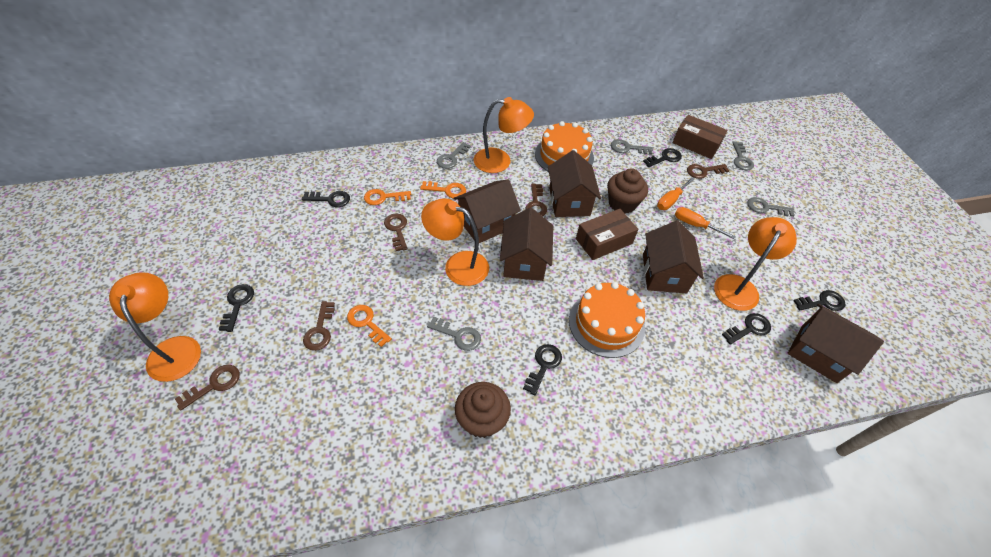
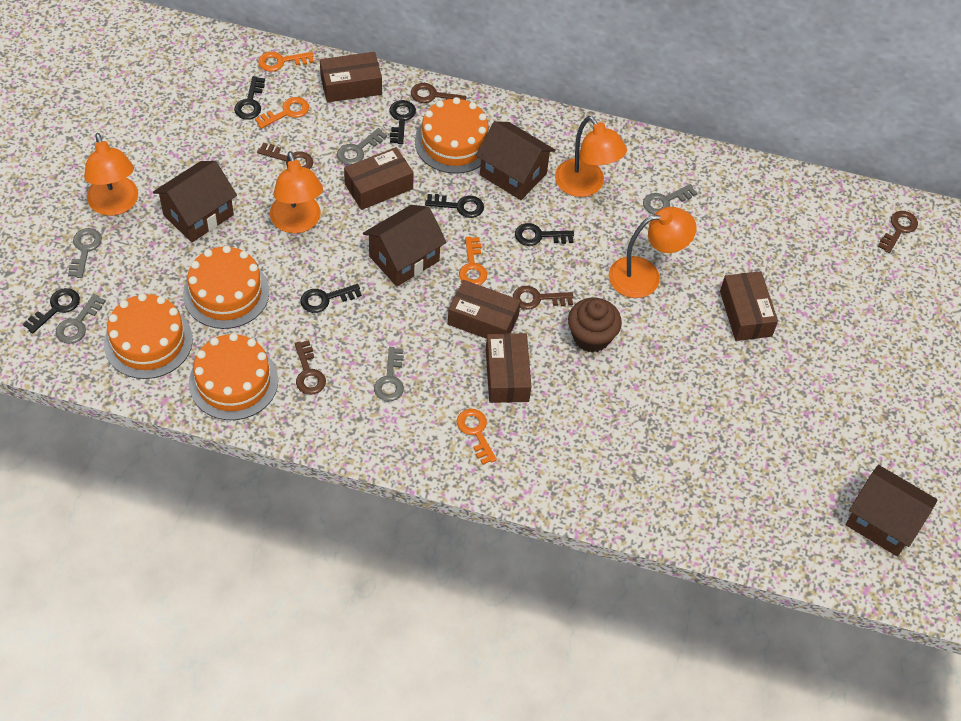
brown box: [576,209,638,260] [673,115,728,159] = 2 -> [320,52,382,103] [344,147,414,210] [448,280,521,339] [486,333,532,403] [720,271,778,341] = 5
brown cupcake: [455,382,511,438] [607,168,648,214] = 2 -> [568,298,622,353] = 1
brown house: [454,179,521,243] [500,208,553,281] [548,150,601,217] [643,220,704,293] [787,304,884,383] = 5 -> [153,161,237,242] [363,205,447,286] [476,121,556,200] [846,465,937,557] = 4
orange cake: [535,121,594,172] [569,282,645,358] = 2 -> [104,293,193,379] [183,245,269,329] [189,333,278,420] [415,97,489,174] = 4
orange key: [347,305,392,347] [364,189,411,205] [420,181,466,198] = 3 -> [255,97,309,129] [258,52,314,72] [457,409,497,465] [459,237,487,285] = 4
orange screwdriver: [657,177,695,210] [675,207,736,239] = 2 -> none = 0

